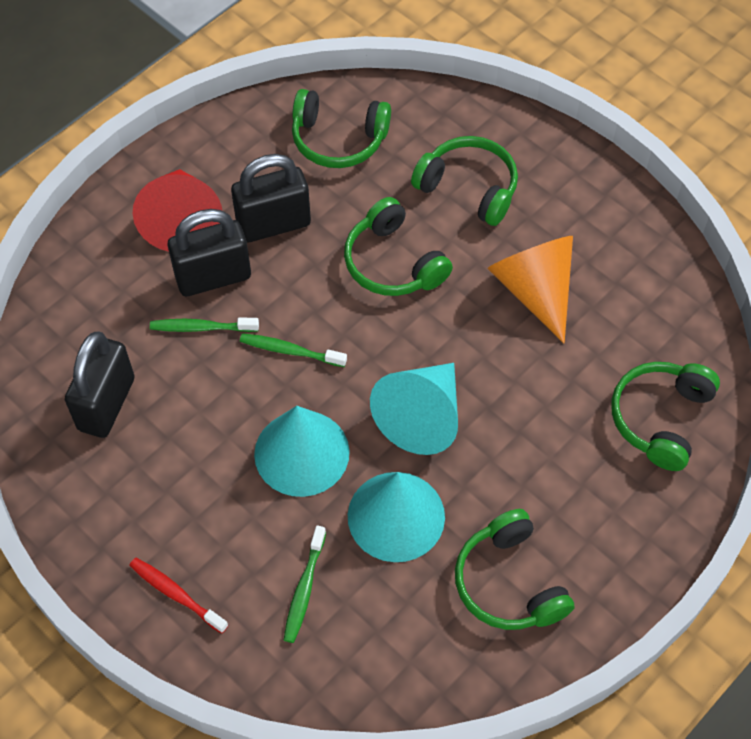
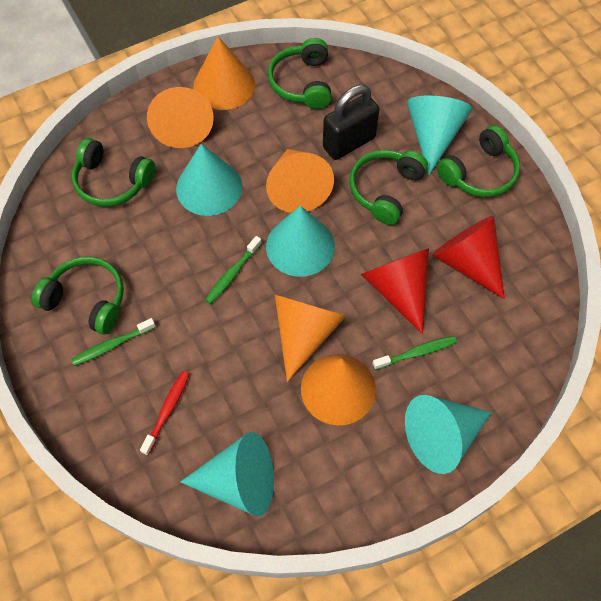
black padlock: [65,331,135,438] [168,209,251,296] [231,154,311,242] = 3 -> [323,85,380,160] = 1
orange cone: [487,236,573,343] = 1 -> [147,87,214,148] [193,37,255,110] [266,149,334,213] [275,295,346,382] [301,354,376,425] = 5
red cone: [133,169,222,252] = 1 -> [361,248,429,334] [432,216,505,299] = 2
turquoise cone: [254,406,350,497] [348,472,445,562] [370,363,458,455] = 3 -> [176,144,242,216] [180,432,274,516] [266,206,335,277] [405,395,492,474] [407,96,472,175] = 5

